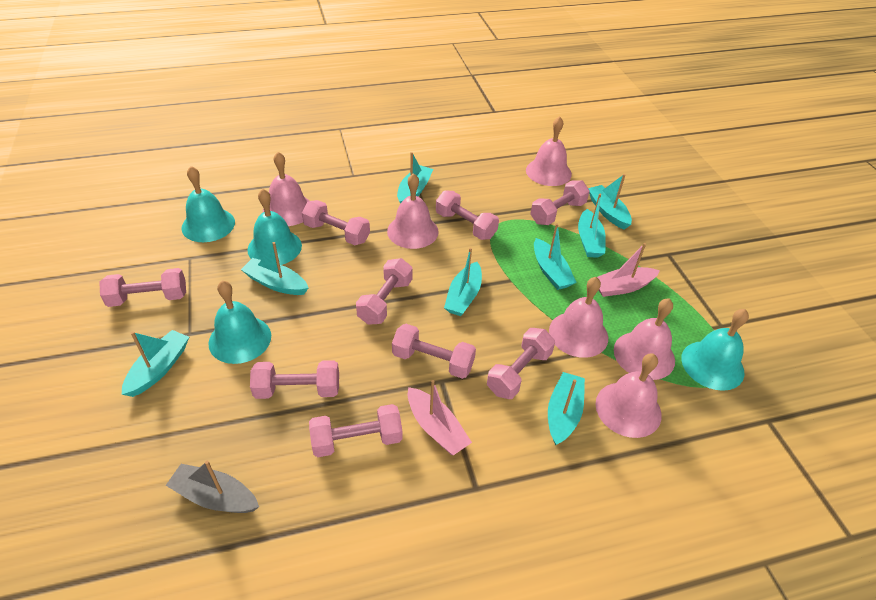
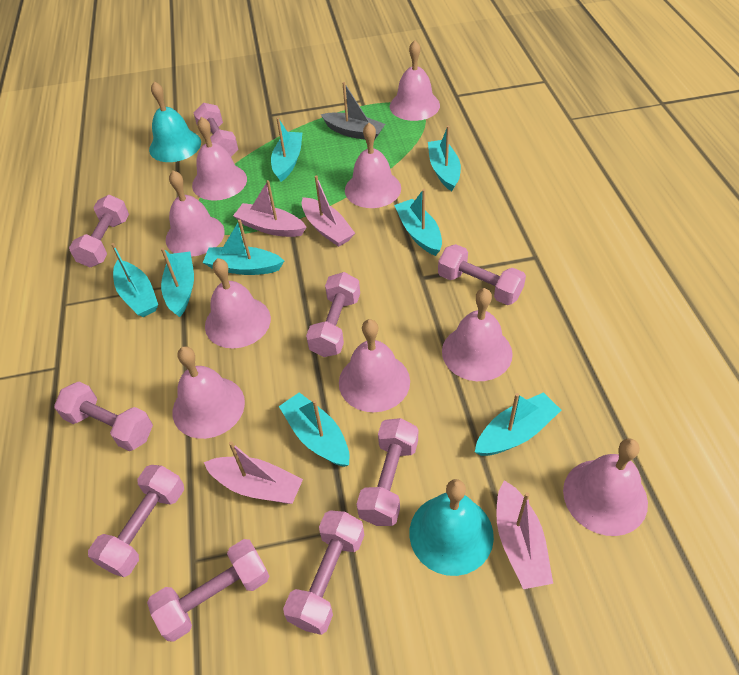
pink bell: [263,152,310,226] [387,173,439,249] [526,116,572,186] [549,277,608,358] [595,354,662,438] [614,298,675,380] = 6 -> [166,170,225,257] [173,346,245,439] [192,117,247,201] [205,258,271,348] [339,319,410,412] [345,123,401,208] [390,40,440,121] [442,288,513,381] [563,438,648,536] = 9
pink boat: [408,380,472,455] [597,243,660,297] = 2 -> [204,441,303,504] [233,180,307,237] [302,175,355,247] [496,480,553,589] = 4
turquoise bell: [181,166,235,242] [208,280,271,364] [247,189,302,265] [681,309,749,391] = 4 -> [149,81,201,162] [409,479,494,576] = 2

